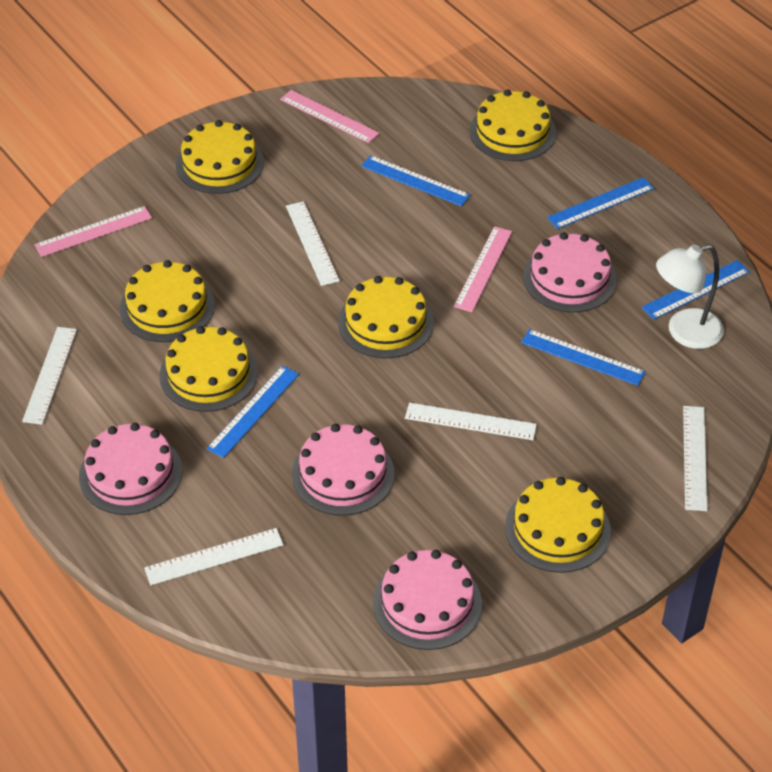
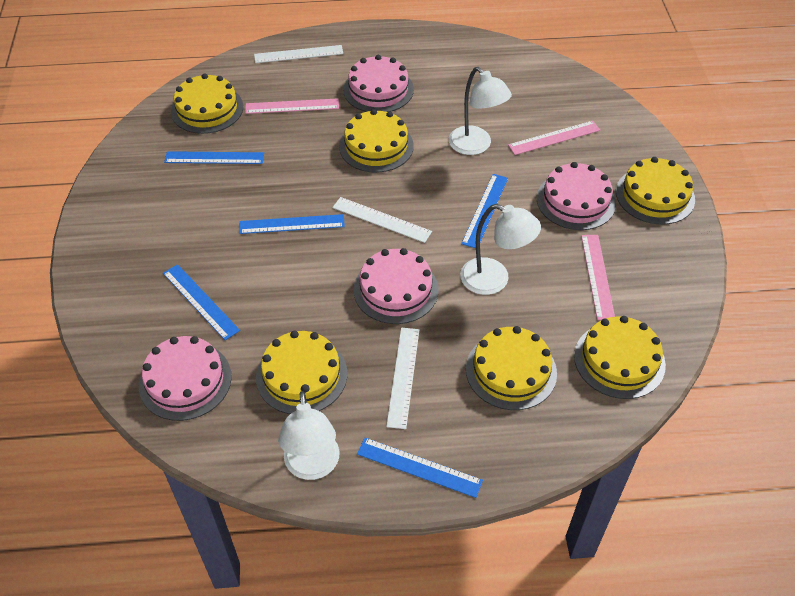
white lamp: [656,244,724,349] = 1 -> [278,391,339,480] [449,67,512,155] [460,204,541,295] = 3
white ruler: [22,327,77,425] [144,528,284,585] [286,201,340,286] [405,402,537,440] [683,406,707,511] = 5 -> [254,45,343,63] [332,197,432,243] [386,327,419,429] = 3

